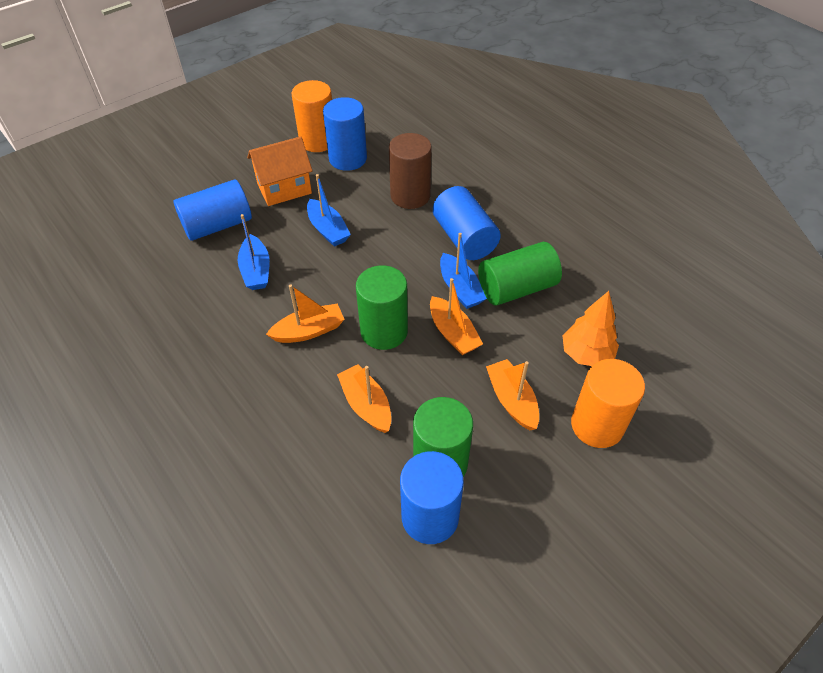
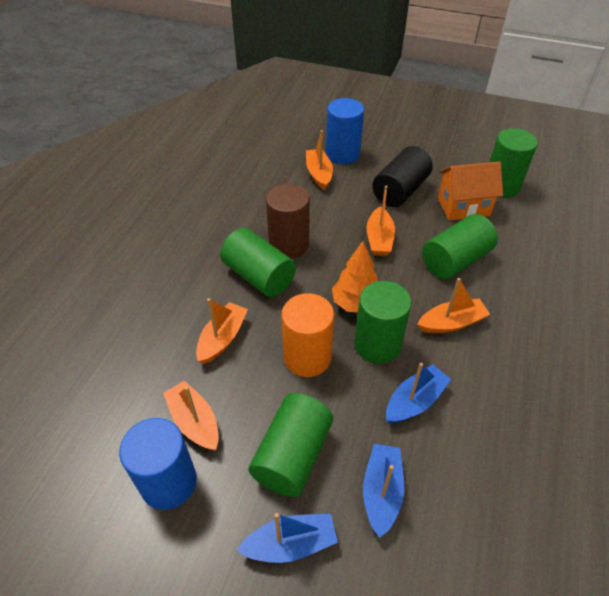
black cylinder: none = 0 -> [372,146,433,207] = 1
blue cylinder: [173,180,252,241] [323,97,367,171] [400,451,464,544] [433,186,501,260] = 4 -> [119,418,197,510] [326,98,364,164] = 2
green cylinder: [356,265,408,350] [413,397,473,477] [478,242,562,306] = 3 -> [220,228,296,297] [249,393,333,497] [354,281,412,364] [422,214,498,279] [490,128,538,198] = 5
orange boat: [266,284,345,343] [337,364,391,433] [430,278,483,355] [486,359,539,430] = 4 -> [163,381,219,451] [196,298,248,364] [306,130,333,191] [366,186,395,256] [417,278,490,333] = 5
orange cylinder: [292,80,332,152] [571,359,645,448] = 2 -> [282,293,334,377] = 1

